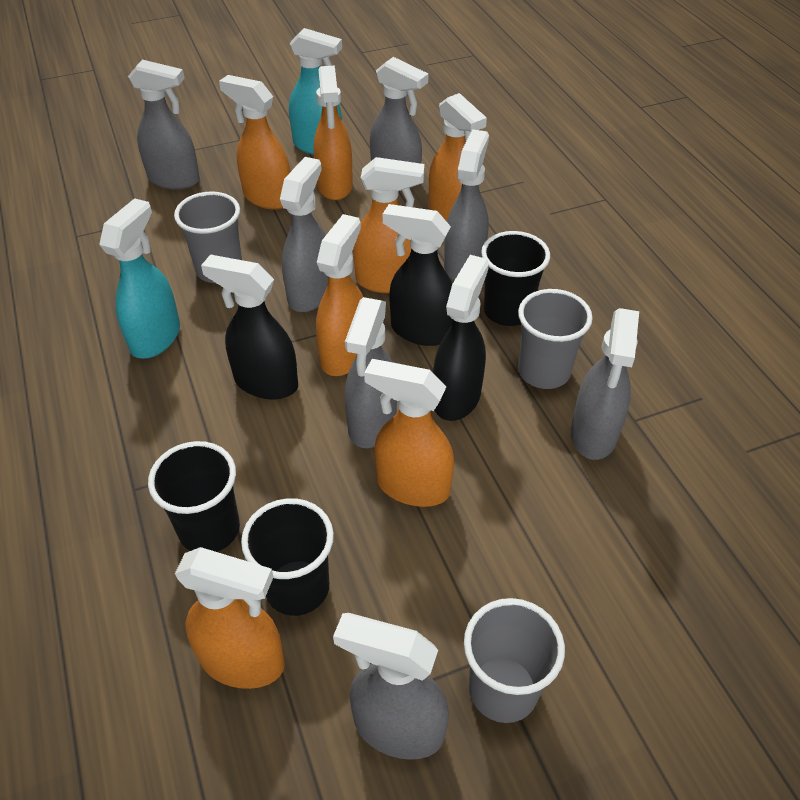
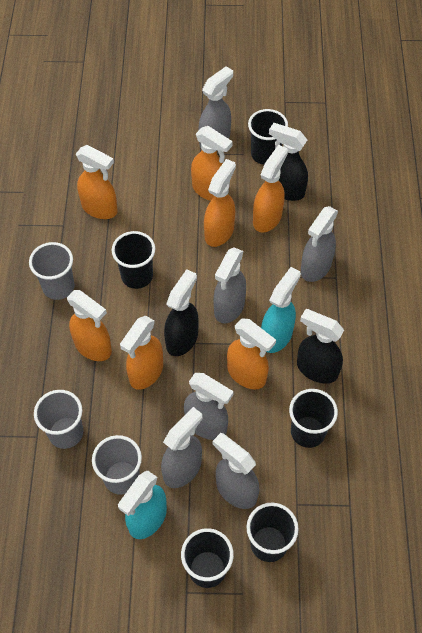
black cup: [148,441,240,552] [241,498,334,616] [481,231,550,326] = 3 -> [112,231,155,289] [181,528,234,588] [246,503,299,562] [248,109,288,165] [289,389,338,448] = 5
grey spray bottle: [128,60,200,190] [280,157,328,312] [333,613,449,760] [345,297,397,448] [370,57,428,188] [444,129,489,280] [571,308,639,460] = 7 -> [161,407,202,488] [184,373,234,440] [198,66,233,148] [213,433,259,509] [214,247,246,323] [301,206,338,282] = 6

